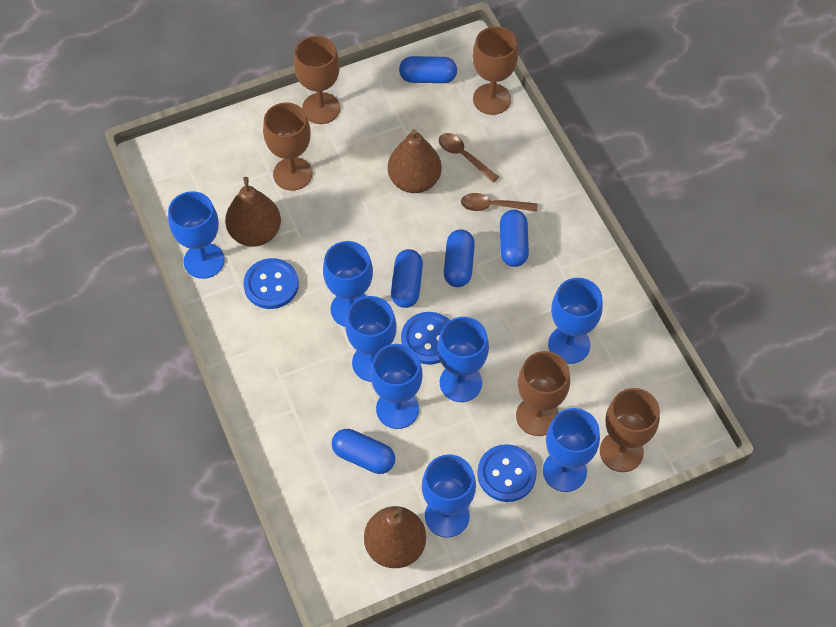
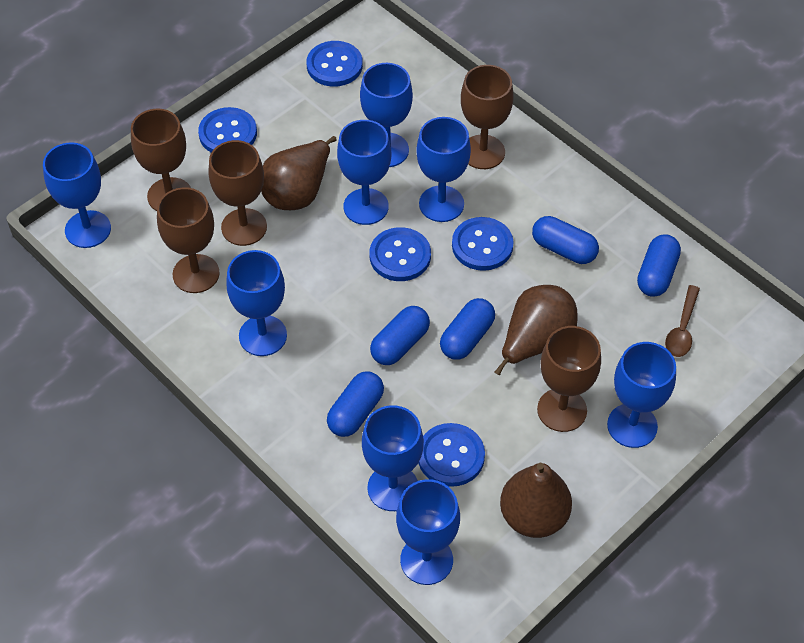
blue button: [243,258,299,309] [401,312,450,364] [477,444,537,502] = 3 -> [198,107,257,152] [307,41,363,87] [369,227,431,281] [418,423,485,487] [452,217,514,271] = 5
brown spoon: [439,133,499,183] [461,193,537,212] = 2 -> [665,285,700,357] = 1

